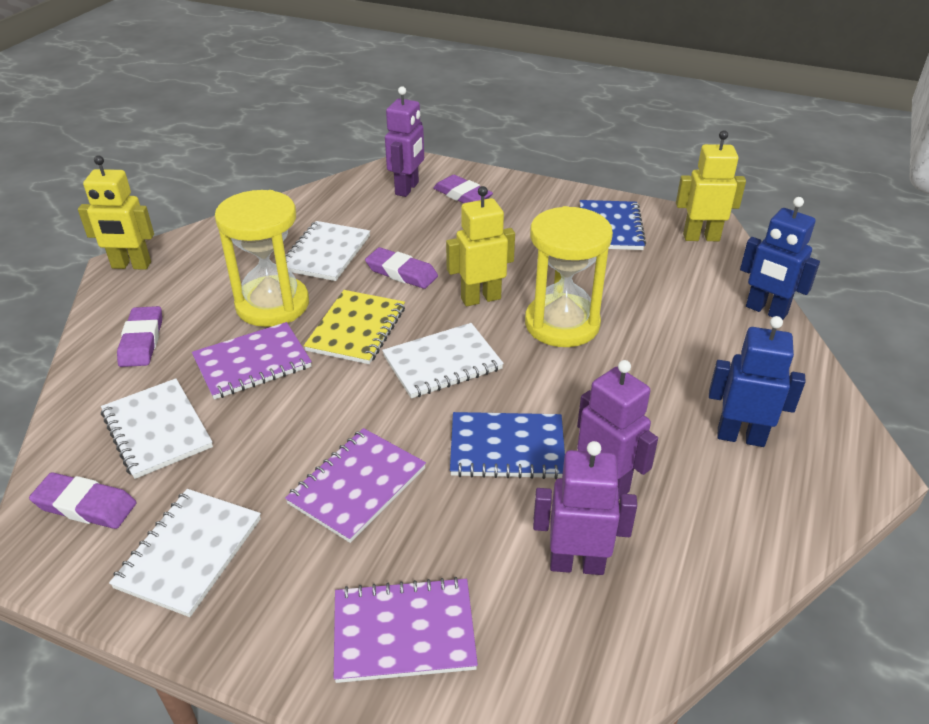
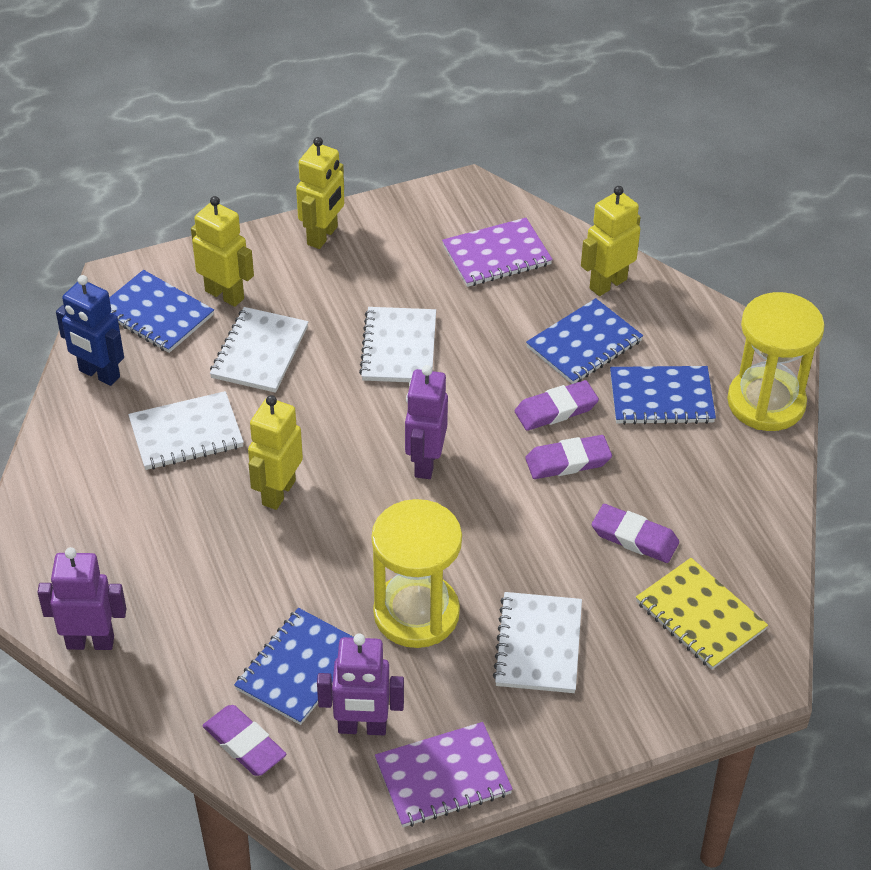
blue notebook: [450,412,565,479] [580,200,646,250] = 2 -> [109,270,214,353] [234,608,354,725] [526,298,643,384] [610,366,716,425] = 4
blue robot: [709,316,806,447] [740,197,820,320] = 2 -> [56,275,124,386] = 1
purple notebook: [192,322,312,400] [285,428,426,543] [334,577,478,683] = 3 -> [375,722,513,827] [442,218,553,287] = 2
yellow robot: [78,155,154,270] [446,186,515,306] [676,130,746,241] = 3 -> [191,196,254,307] [248,395,303,510] [296,137,344,249] [581,186,641,296] = 4

